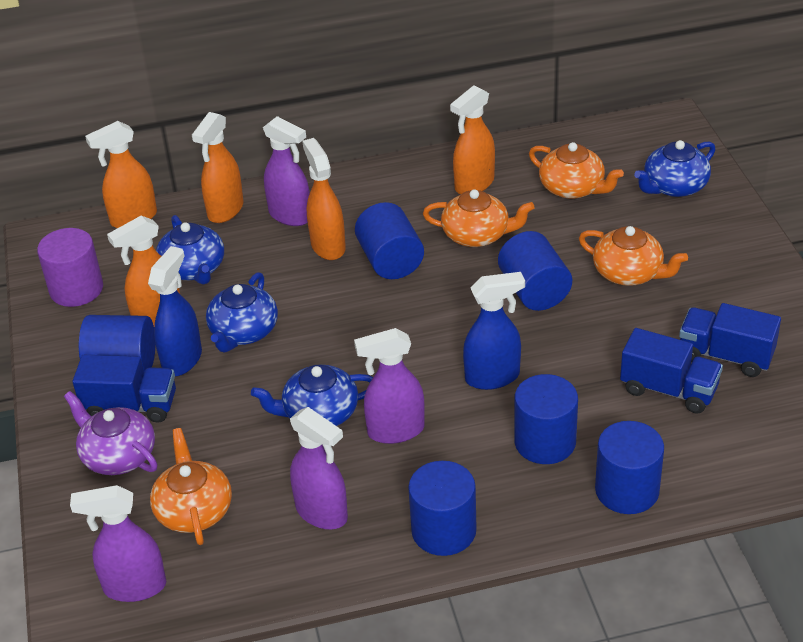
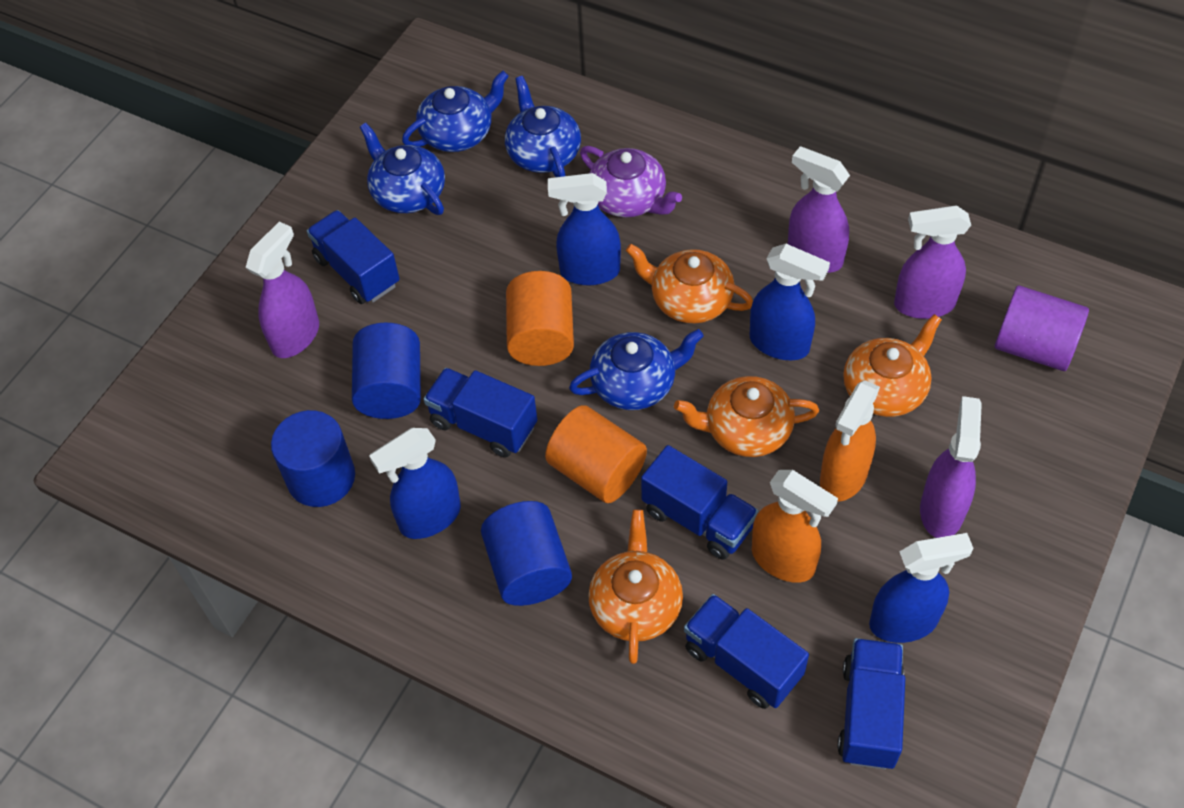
blue cylinder: [79,315,155,372] [355,202,424,279] [408,461,477,556] [498,231,572,311] [514,374,578,464] [595,421,664,514] = 6 -> [271,410,355,507] [352,323,421,419] [481,501,572,606] = 3
blue spray bottle: [148,246,202,376] [463,272,525,390] = 2 -> [369,428,461,539] [548,173,621,285] [750,244,830,360] [869,533,973,643] = 4
blue truck: [73,355,176,423] [620,328,723,414] [679,303,781,377] = 3 -> [307,210,400,304] [424,368,537,458] [641,445,759,560] [684,594,809,709] [837,638,905,769] = 5
orange cylinder: none = 0 -> [506,271,574,366] [545,405,647,503] = 2
orange spray bottle: [85,121,157,228] [107,216,180,325] [192,112,244,223] [302,138,346,260] [450,85,495,194] = 5 -> [752,470,838,583] [820,380,880,502] = 2

